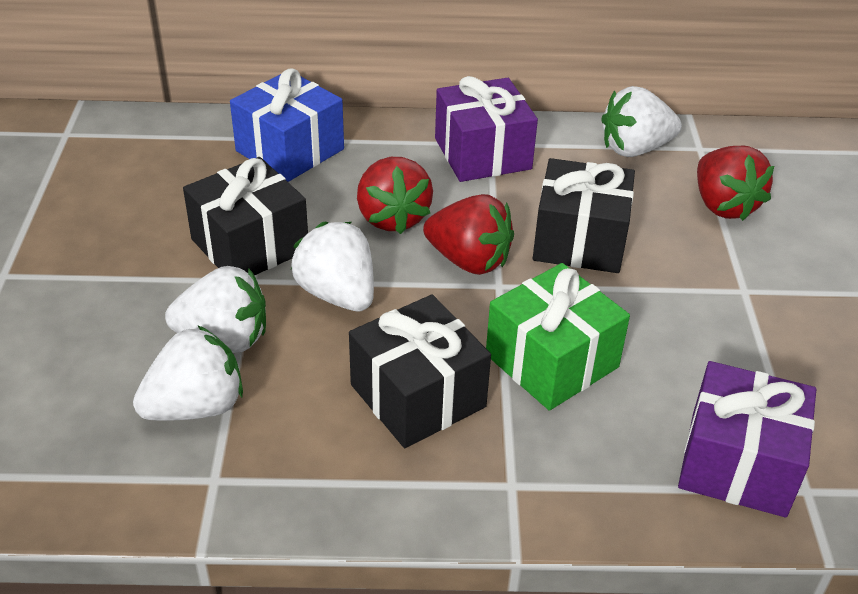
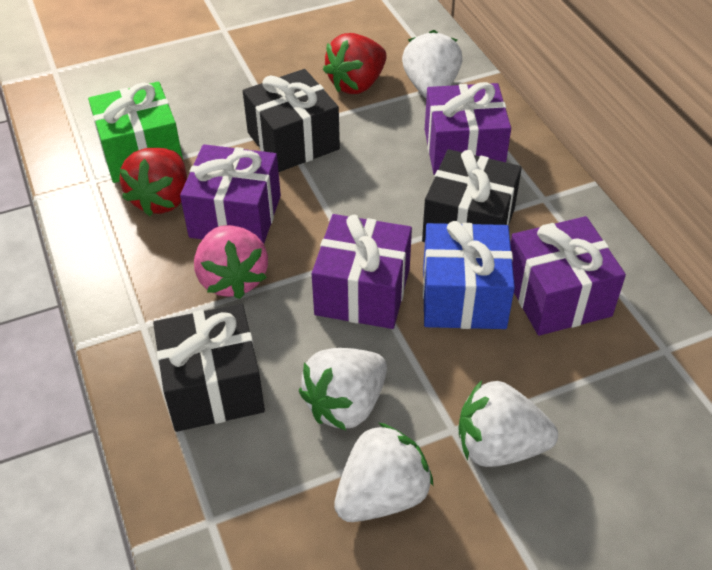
pink strawberry: none = 0 -> [194,225,268,299] = 1
purple gift: [435,76,538,182] [678,361,816,518] = 2 -> [180,144,281,244] [312,214,412,329] [425,82,511,175] [510,216,626,336] = 4
red strawberry: [357,157,433,234] [423,194,514,275] [697,146,774,221] = 3 -> [119,148,187,216] [323,33,387,94] = 2

